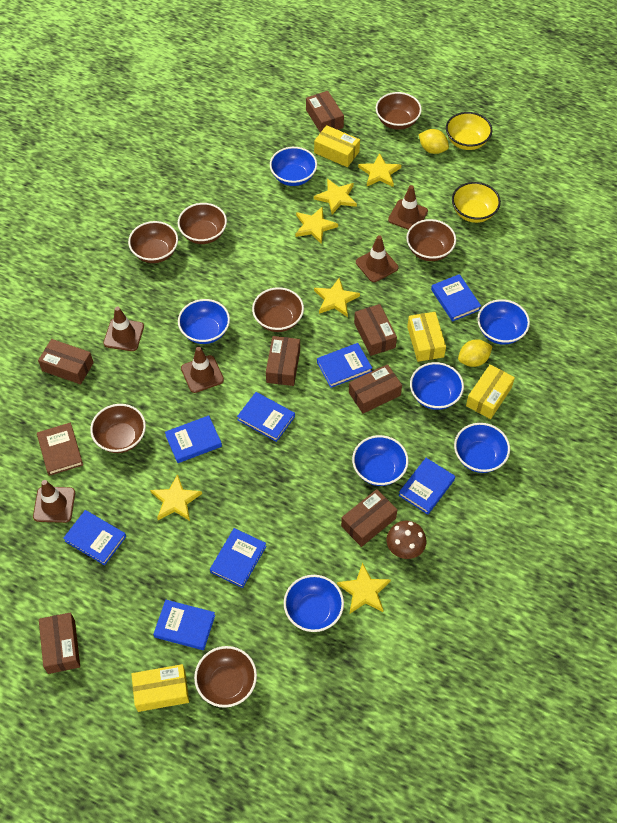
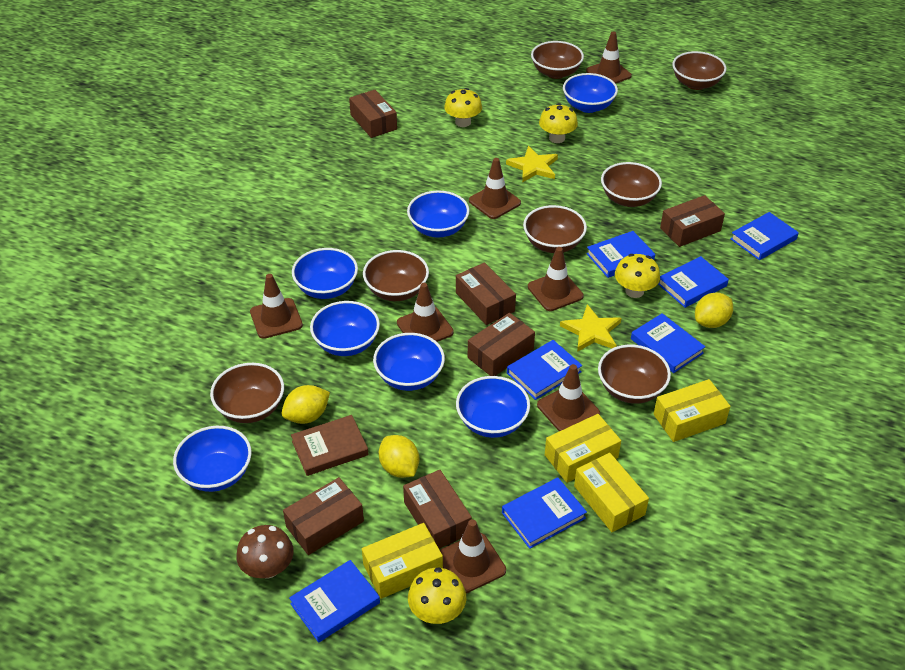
blue book: [63,510,126,565] [153,600,215,650] [165,415,222,463] [210,528,266,588] [237,392,295,442] [317,343,372,388] [398,458,455,515] [431,274,481,322] = 8 -> [289,560,380,643] [502,478,587,549] [507,340,582,400] [586,231,655,278] [631,313,705,373] [658,256,729,308] [730,212,799,260] = 7
brown box: [38,339,94,385] [39,612,80,674] [266,336,300,386] [306,91,344,132] [341,489,397,547] [349,364,402,414] [354,304,397,356] = 7 -> [283,477,364,555] [349,90,397,138] [403,470,472,549] [456,262,516,325] [468,313,535,376] [660,195,725,247] = 6
brown traffic cone: [33,480,75,523] [103,307,144,351] [181,347,224,393] [356,235,398,282] [388,185,428,230] = 5 -> [250,274,303,339] [397,283,454,342] [440,519,506,593] [469,158,521,219] [528,247,584,311] [537,364,600,431] [586,31,632,84] = 7
yellow bowl: [446,112,492,150] [452,182,501,223] = 2 -> none = 0
yellow lemon: [418,129,449,154] [458,339,493,367] = 2 -> [282,385,330,424] [379,435,419,478] [695,293,733,328] = 3
yellow mushroom: none = 0 -> [408,567,466,624] [444,88,482,127] [539,103,578,143] [615,254,660,298] = 4
yellow star: [150,474,202,521] [295,206,338,244] [314,179,357,214] [314,278,360,317] [337,563,391,613] [358,153,401,187] = 6 -> [506,146,558,183] [560,304,621,352] = 2

